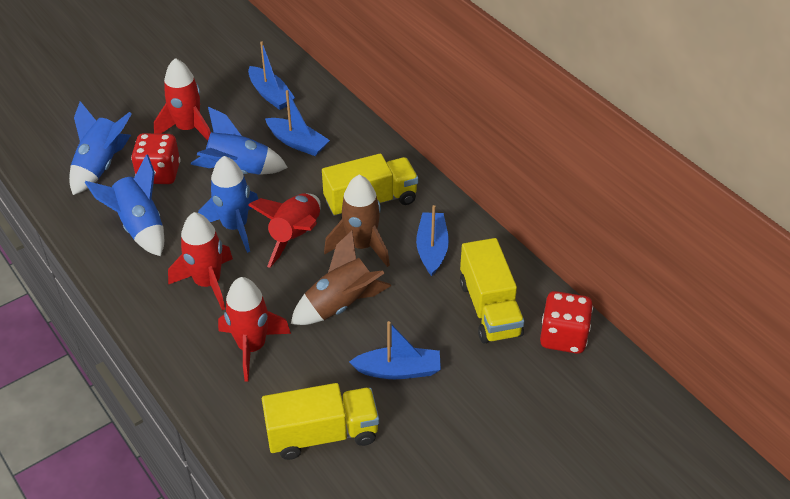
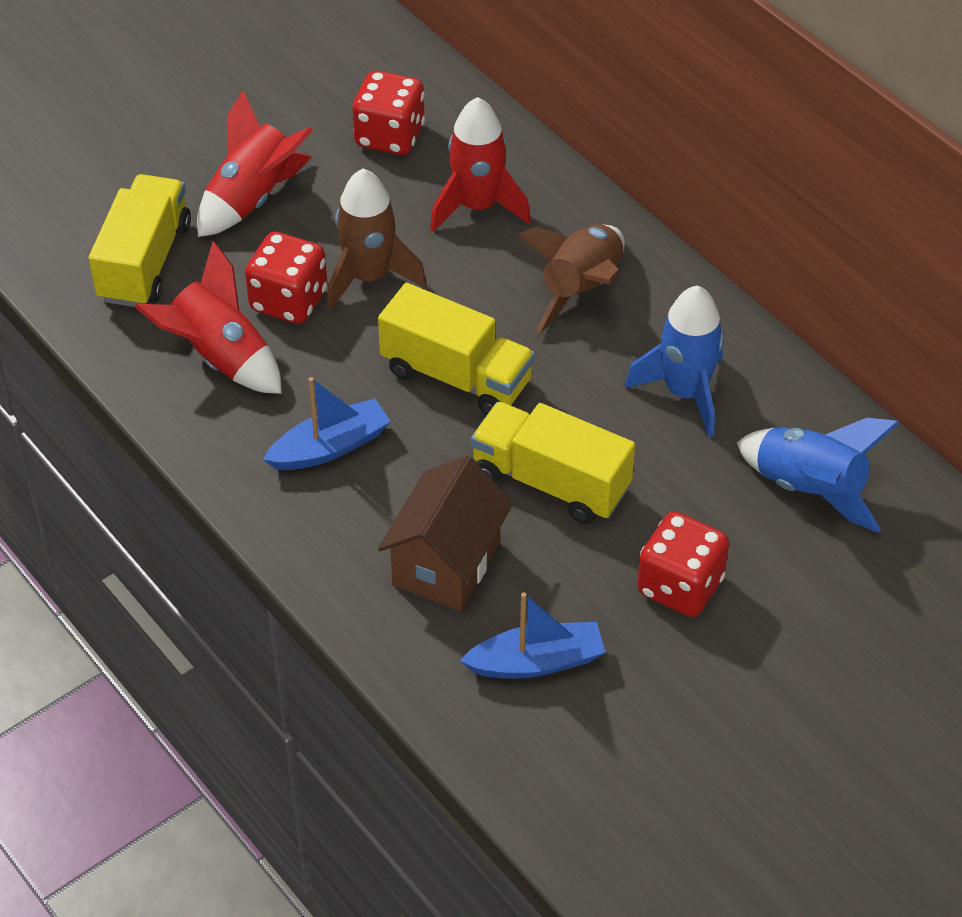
blue boat: [248,42,295,110] [265,90,330,156] [349,321,441,379] [416,205,449,276] = 4 -> [263,377,391,470] [460,592,605,679] = 2
blue rocket: [69,101,132,195] [85,154,164,256] [191,107,288,175] [198,156,258,253] = 4 -> [625,286,724,438] [737,418,899,533] = 2
brown house: none = 0 -> [378,455,513,611] = 1
red dice: [131,133,180,184] [540,291,593,354] = 2 -> [245,232,327,324] [352,71,425,155] [637,512,729,617] = 3
red rocket: [154,58,211,141] [168,212,233,310] [218,277,291,382] [248,194,321,268] = 4 -> [135,241,282,394] [197,91,313,237] [430,97,531,231] = 3

